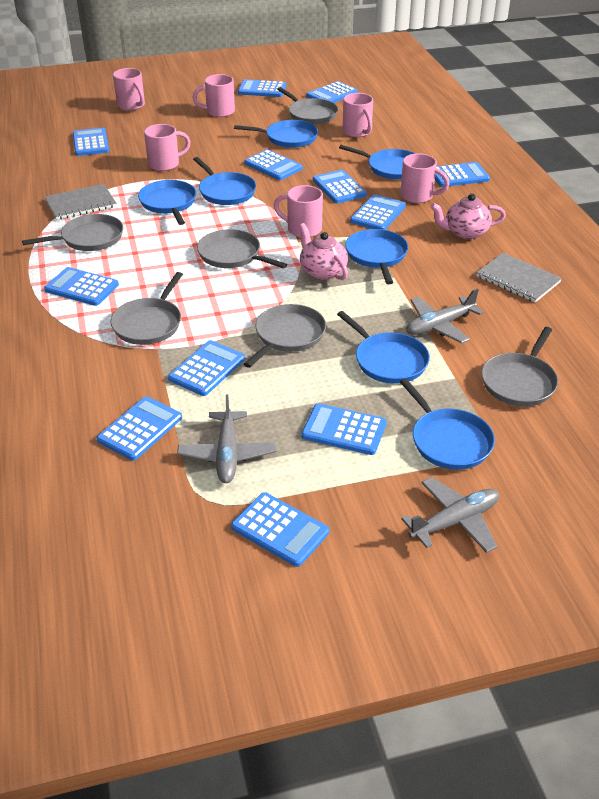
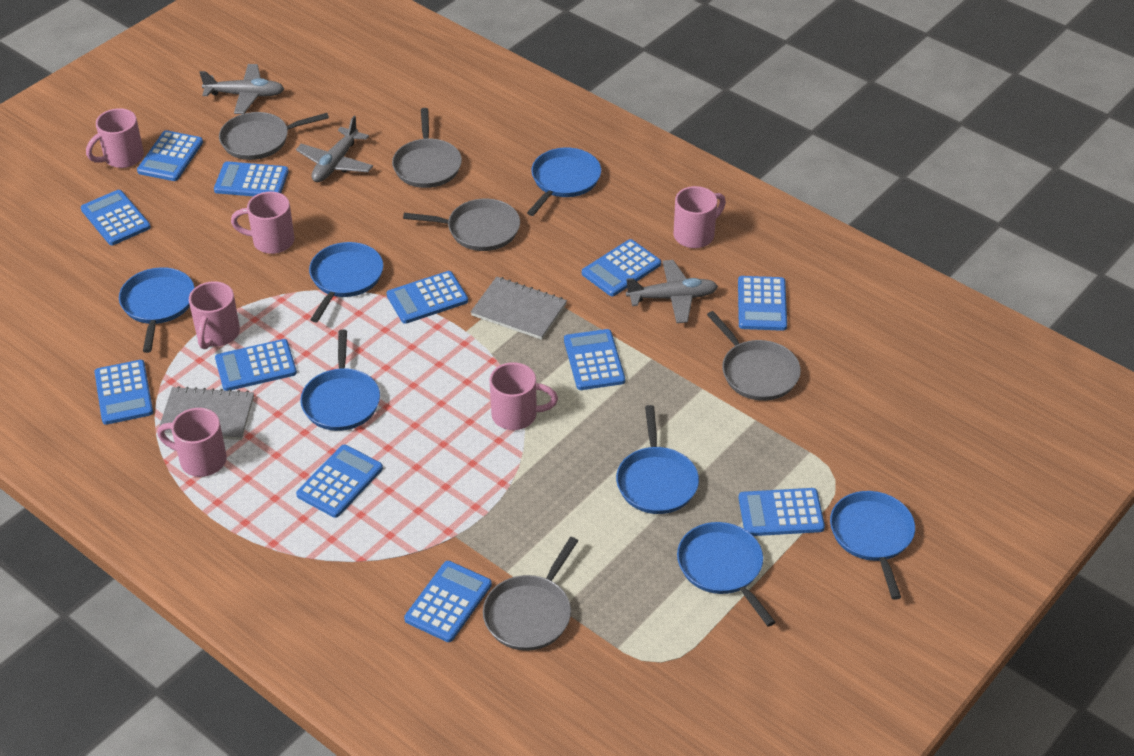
grey pan: [22,214,123,251] [110,272,183,345] [197,229,287,269] [244,304,326,368] [277,87,338,125] [481,327,558,406] = 6 -> [219,112,329,160] [392,108,462,188] [403,199,520,251] [483,537,578,651] [707,311,801,401] = 5
pink teapot: [299,223,348,280] [431,193,506,239] = 2 -> none = 0

